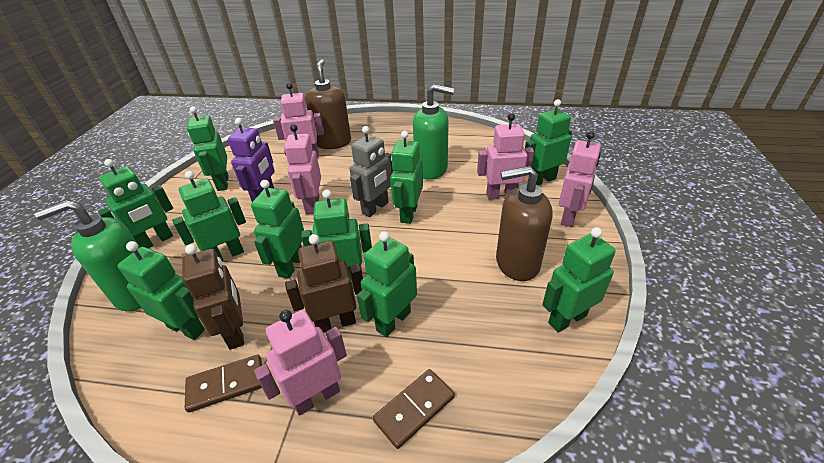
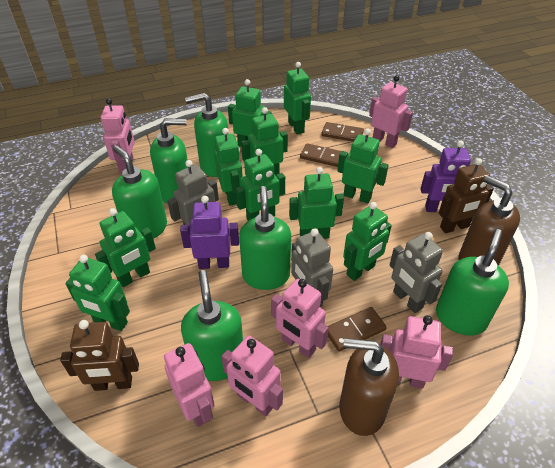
brown domino: [185,355,262,413] [373,369,455,449] = 2 -> [300,143,341,167] [321,122,364,142] [328,307,387,352] = 3
green soap dispenser: [34,200,141,311] [413,84,455,180] = 2 -> [112,145,167,239] [150,118,188,204] [181,270,243,381] [185,93,229,177] [239,186,291,290] [436,229,509,336] = 6
grey robot: [349,126,393,217] = 1 -> [167,160,219,228] [291,228,333,307] [389,232,443,313] = 3
pink robot: [254,310,347,416] [273,83,324,158] [284,124,321,214] [477,113,534,200] [559,131,601,227] = 5 -> [101,98,135,174] [164,343,215,427] [221,336,283,417] [271,279,329,358] [369,75,413,148] [380,315,453,389] = 6
purple robot: [228,118,275,202] = 1 -> [180,196,239,269] [420,140,471,212] = 2

